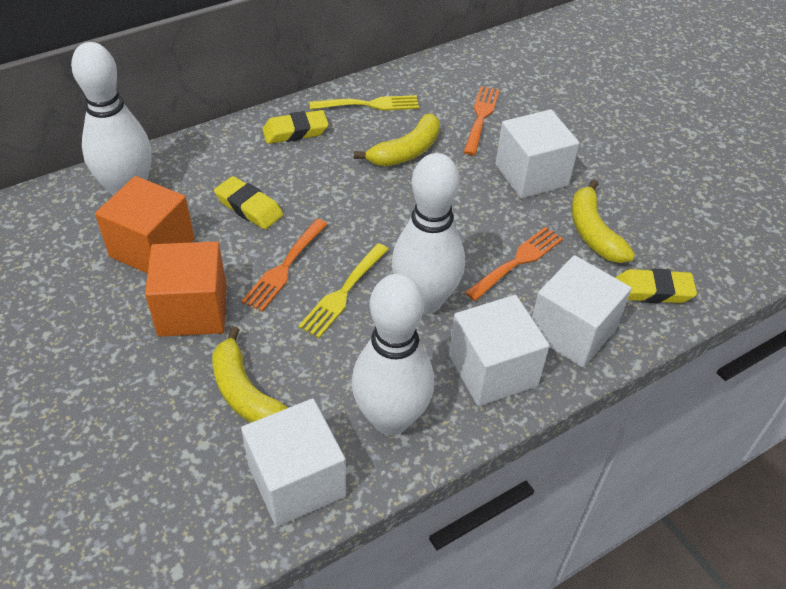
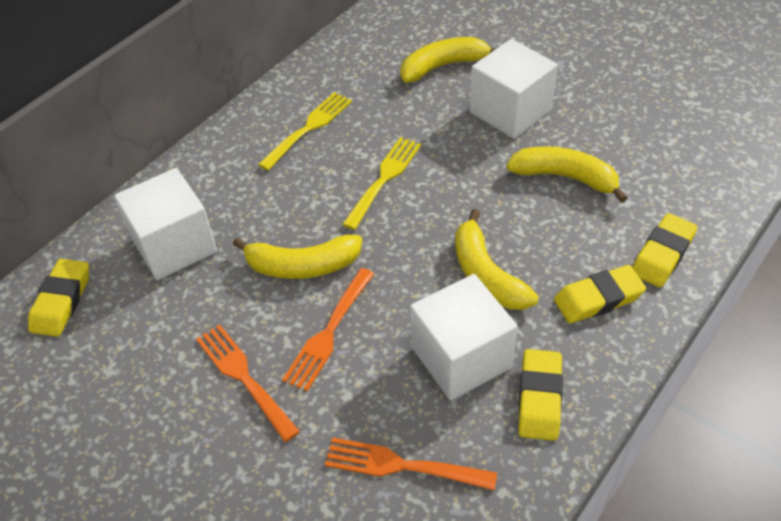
orange cube: [95,176,195,274] [145,241,227,337] = 2 -> none = 0
white bowling pin: [71,42,152,196] [351,273,434,435] [392,153,465,314] = 3 -> none = 0
white cube: [241,399,346,527] [449,295,549,406] [495,109,579,198] [532,255,632,368] = 4 -> [114,168,217,280] [410,274,518,401] [470,39,558,139] = 3
yellow banana: [212,326,288,423] [354,113,440,166] [571,179,635,263] = 3 -> [233,235,362,279] [400,37,496,82] [455,209,539,310] [506,146,628,203] = 4
yellow eraser: [214,176,283,229] [262,110,329,144] [616,269,697,303] = 3 -> [28,259,89,337] [518,349,563,441] [554,265,646,323] [632,213,697,288] = 4

